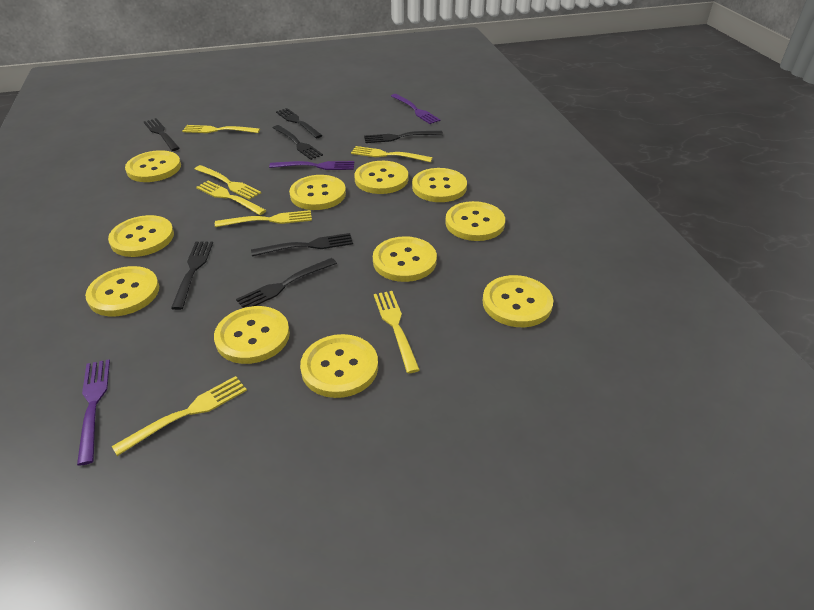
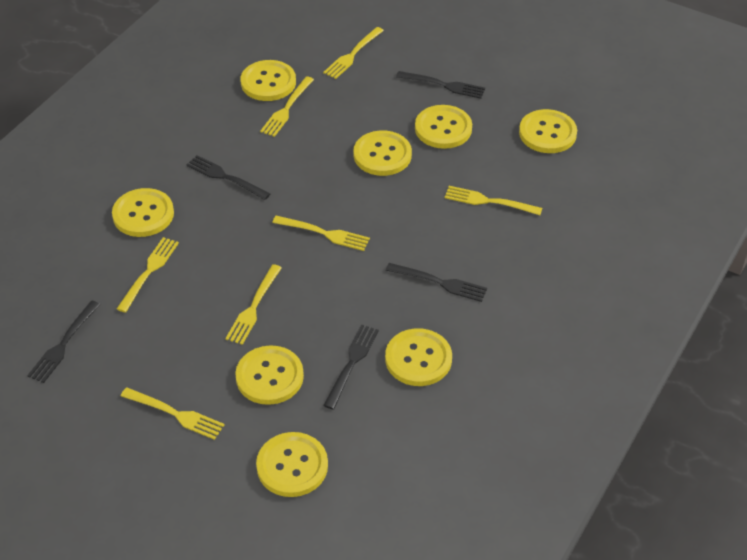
black fork: [144,118,180,151] [171,242,213,310] [236,258,337,308] [251,233,353,257] [273,125,323,160] [276,108,323,138] [364,131,443,143] = 7 -> [27,300,100,383] [186,155,270,200] [323,324,379,410] [386,263,487,302] [396,71,485,99] = 5
purple fork: [77,359,110,466] [269,161,354,170] [391,94,441,124] = 3 -> none = 0
yellow button: [85,266,159,316] [108,215,174,257] [125,150,181,182] [214,306,290,364] [289,175,346,210] [300,334,378,398] [355,161,408,194] [373,236,437,282] [412,168,467,202] [445,201,505,241] [483,275,553,327] = 11 -> [112,188,174,237] [235,346,304,405] [240,60,296,101] [256,432,328,497] [353,130,412,176] [385,328,452,386] [415,105,472,149] [519,109,577,153] = 8

